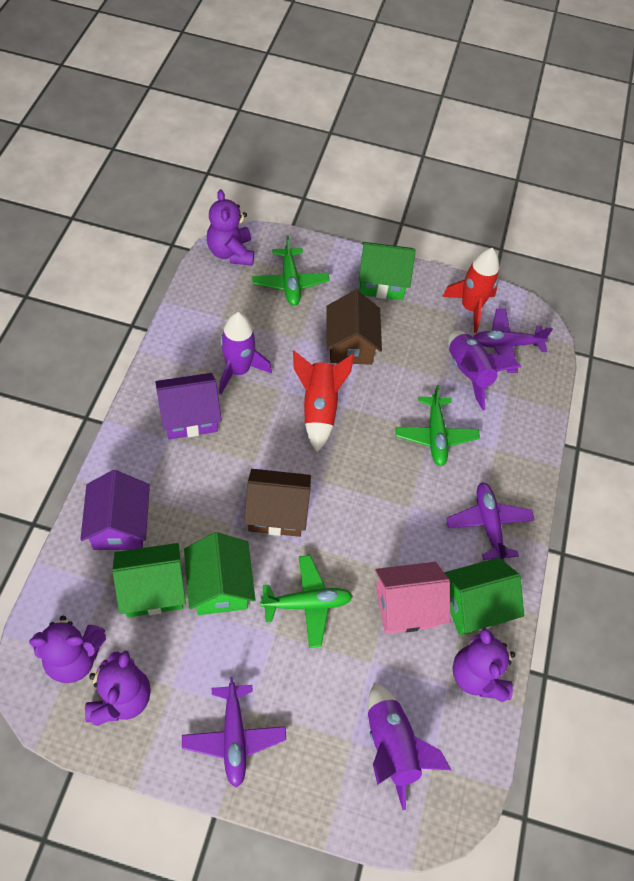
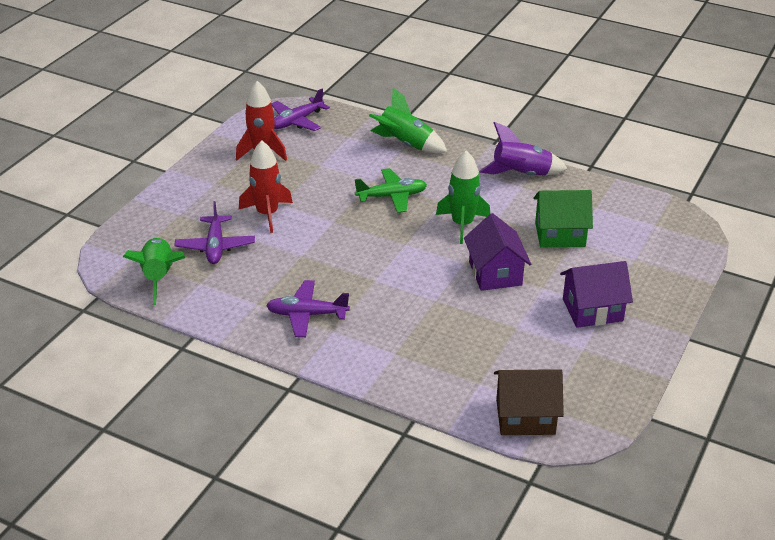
brown house: [244,469,311,537] [326,290,382,365] = 2 -> [494,369,564,435] = 1
green house: [112,543,186,618] [184,532,255,615] [359,242,416,300] [444,558,524,635] = 4 -> [533,190,593,247] = 1
green plane: [252,235,330,306] [260,555,353,648] [395,385,480,466] = 3 -> [355,168,427,213] = 1
green rocket: none = 0 -> [123,238,185,305] [369,88,447,153] [436,150,490,244] = 3
pink house: [375,562,450,634] = 1 -> none = 0
purple rocket: [219,312,272,394] [368,682,451,810] [448,330,521,410] = 3 -> [479,122,567,176] = 1
purple teddy bear: [29,616,106,683] [85,651,151,726] [207,189,254,266] [453,628,515,702] = 4 -> none = 0

